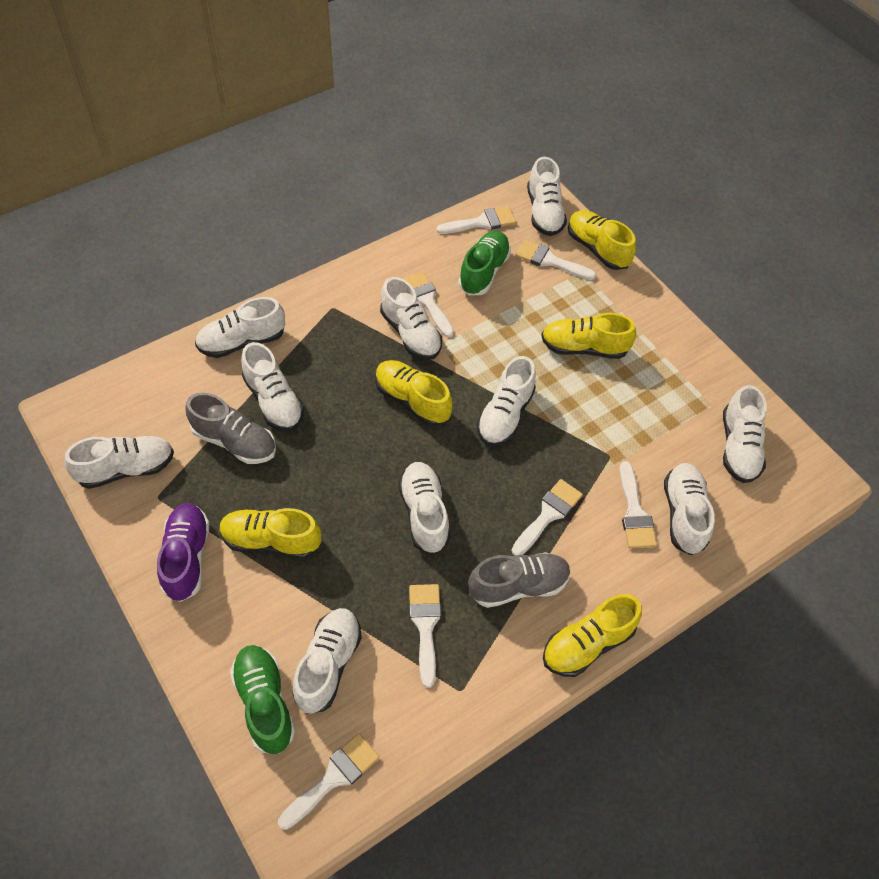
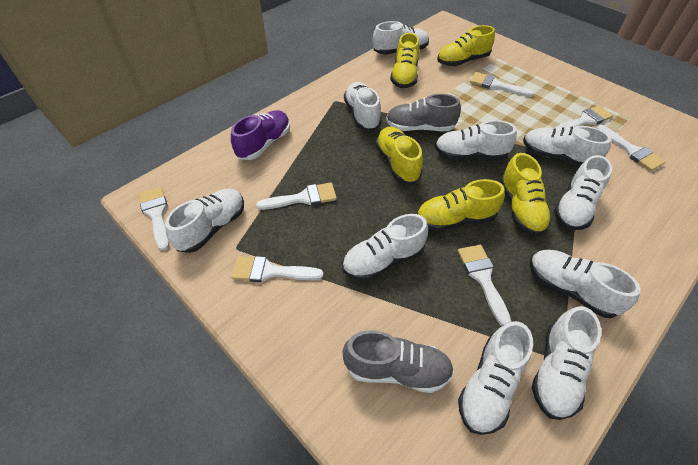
green shoe: [230,645,295,754] [458,231,511,295] = 2 -> none = 0

